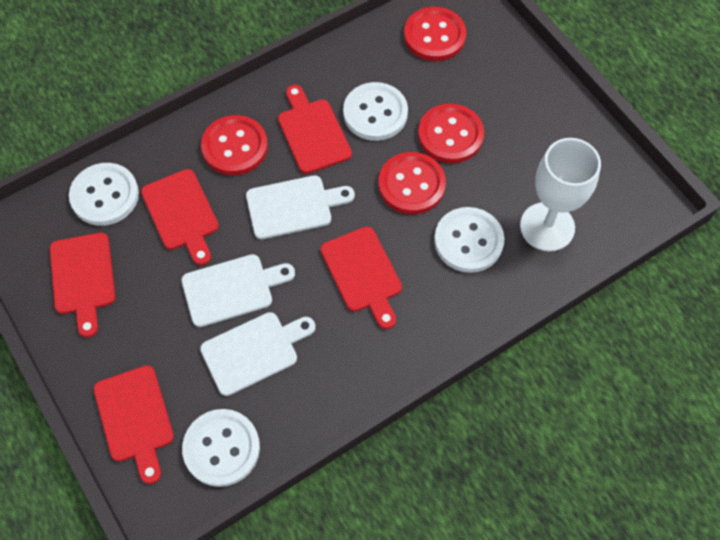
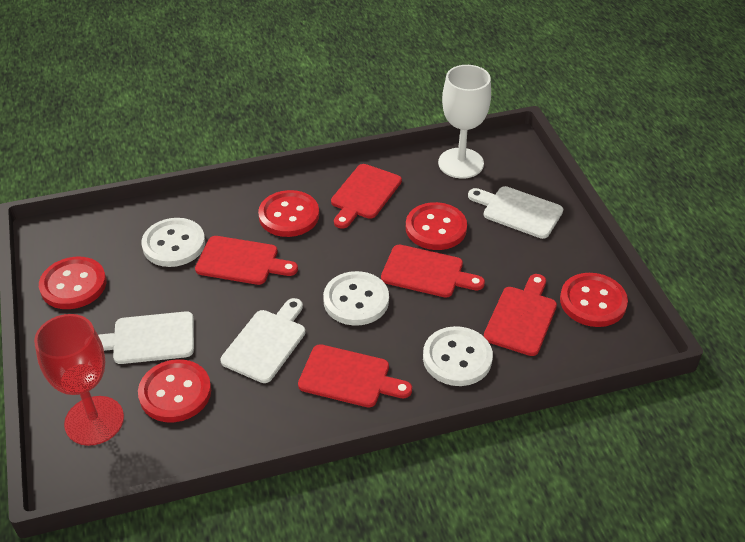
red button: [201,115,268,175] [378,152,446,214] [404,7,466,61] [418,104,484,163] = 4 -> [39,257,106,309] [138,359,211,422] [258,190,319,237] [406,202,467,250] [560,273,628,327] = 5
red goblet: none = 0 -> [34,314,124,446] = 1
white button: [69,163,139,226] [182,409,260,487] [343,82,408,141] [434,207,504,273] = 4 -> [141,218,205,267] [323,271,389,326] [423,326,493,386] = 3

